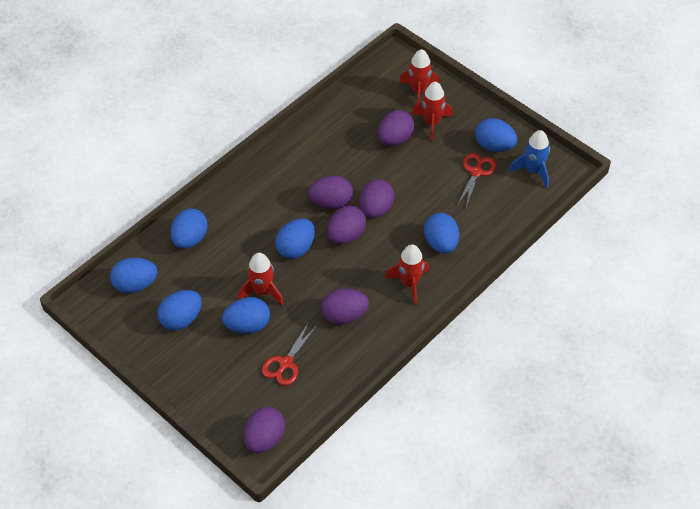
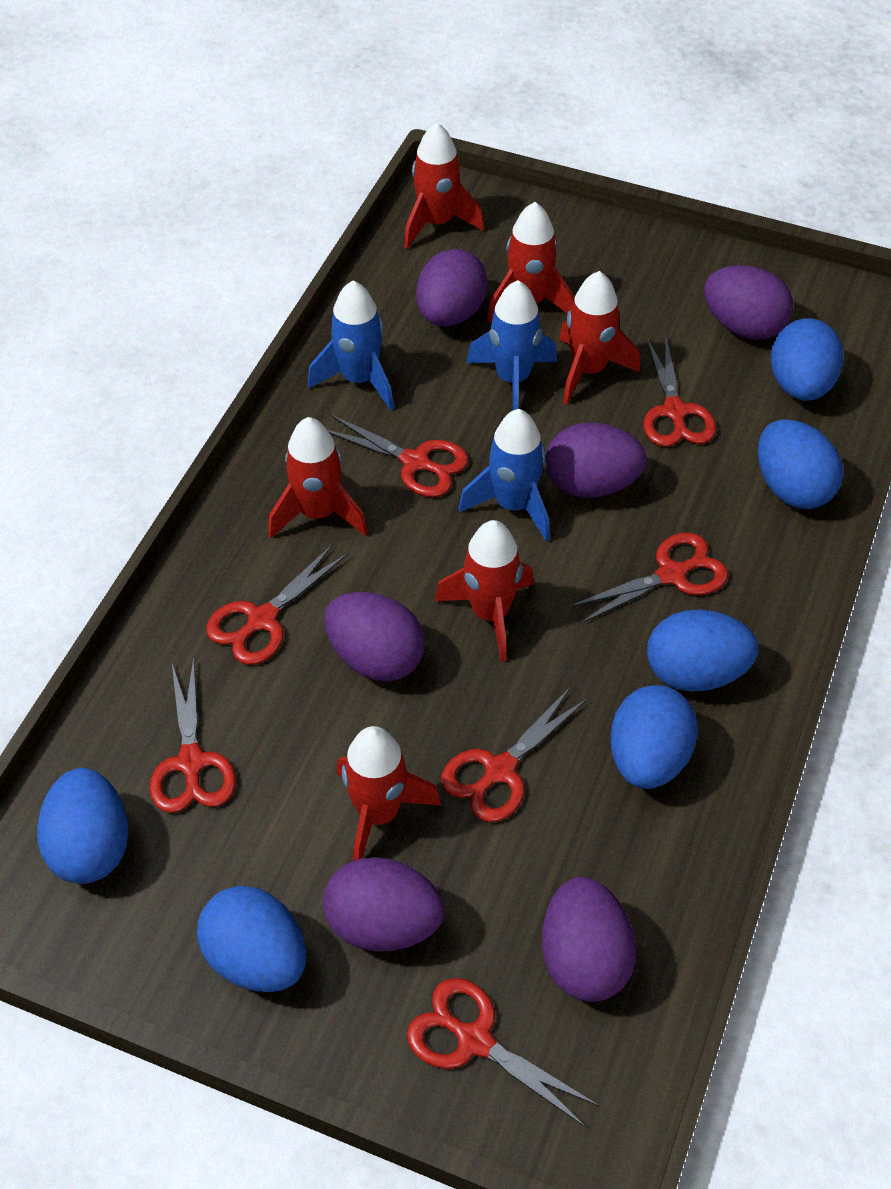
blue egg: [110,258,157,293] [157,290,202,331] [171,209,208,249] [222,297,270,333] [275,219,315,259] [424,213,459,254] [475,118,517,152] = 7 -> [37,768,129,884] [197,886,306,992] [610,685,698,789] [647,610,758,692] [758,419,843,509] [771,318,844,401] = 6
blue rocket: [509,130,550,188] = 1 -> [308,280,394,410] [459,409,550,542] [466,280,557,410] = 3
red rocket: [238,253,284,306] [385,244,429,305] [399,49,440,104] [412,81,453,141] = 4 -> [268,417,368,538] [337,726,441,861] [404,122,484,249] [434,520,534,662] [487,202,574,323] [559,271,640,404] = 6
red scissors: [262,322,317,386] [457,153,496,207] = 2 -> [149,657,236,813] [206,544,348,665] [328,414,468,497] [407,978,600,1127] [441,686,588,822] [569,533,728,624] [643,335,716,447] = 7

